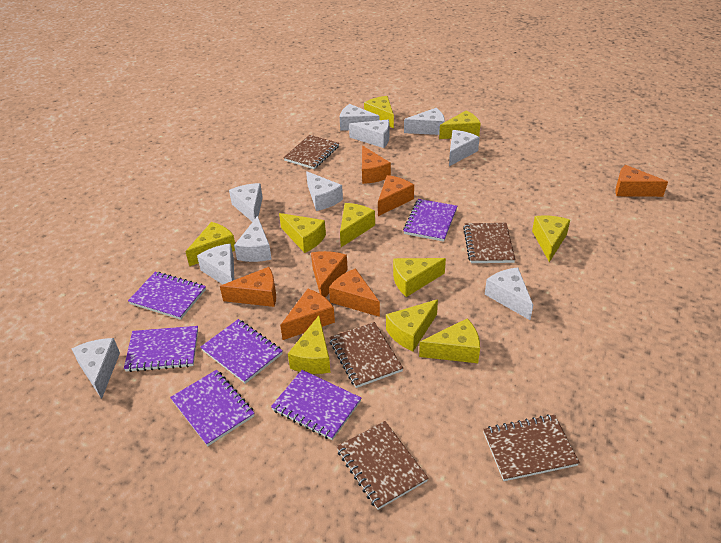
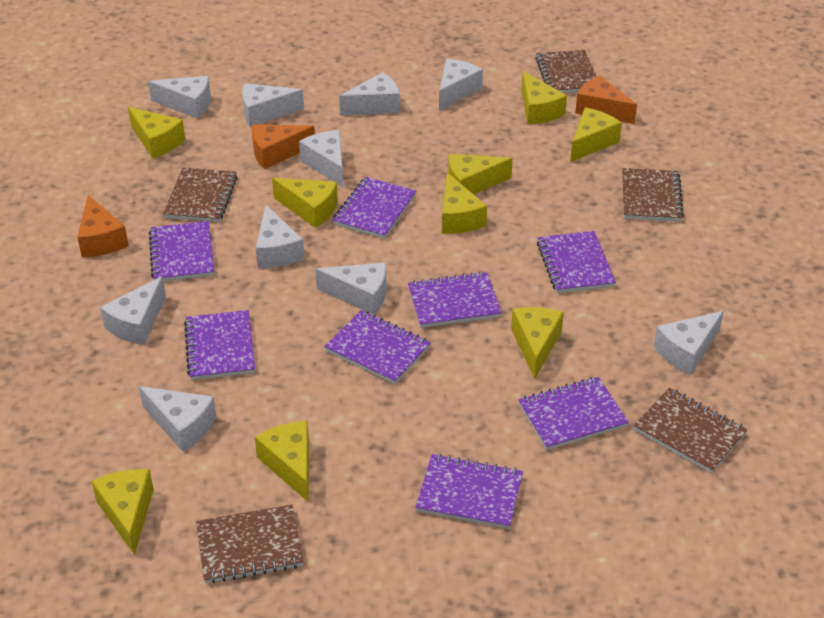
orange cheese: [220,267,276,307] [280,289,335,340] [311,251,348,298] [329,268,380,317] [362,145,391,184] [378,175,414,216] [616,165,668,197] = 7 -> [77,195,129,258] [252,125,315,169] [575,76,637,124] = 3
purple notebook: [124,326,198,372] [128,272,206,320] [170,370,255,446] [201,319,283,384] [271,370,361,440] [403,199,457,242] = 6 -> [149,221,214,281] [184,310,255,380] [324,310,431,384] [333,177,416,239] [408,272,502,328] [415,454,523,529] [519,377,629,450] [537,231,616,293] = 8
yellow cheese: [186,222,235,266] [279,213,326,253] [288,316,331,374] [340,203,375,247] [364,96,394,128] [386,299,438,351] [393,258,446,297] [419,318,480,363] [439,110,481,139] [532,216,570,262] = 10 -> [91,469,154,555] [128,107,185,159] [255,421,309,502] [272,178,338,228] [442,173,487,234] [448,154,513,194] [511,307,564,379] [521,71,567,125] [570,108,622,162] = 9

